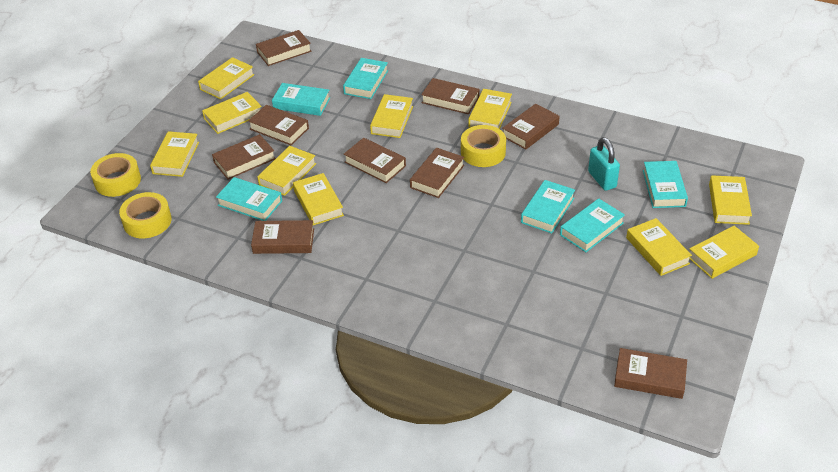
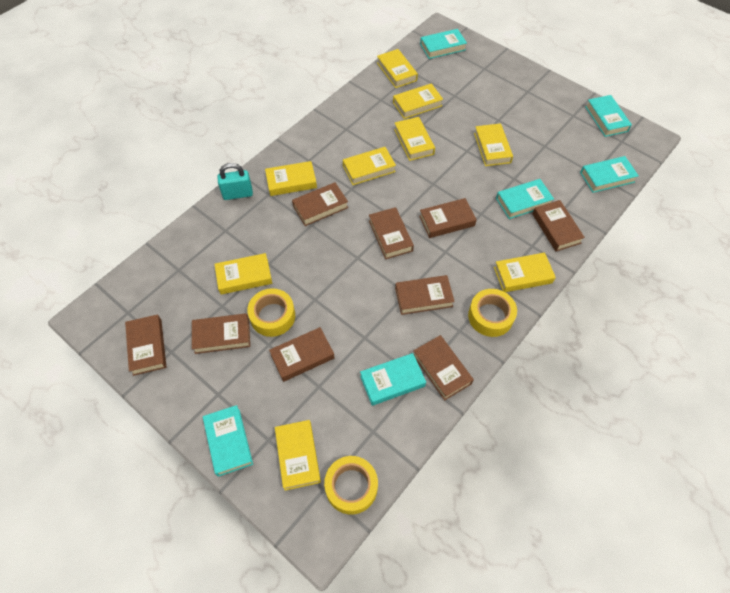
yellow book: [150,131,199,177] [198,57,254,99] [202,92,262,134] [257,146,316,196] [293,173,344,225] [370,94,413,138] [468,89,512,129] [626,218,692,276] [689,226,759,279] [709,175,752,225] = 10 -> [214,253,272,295] [265,161,317,196] [275,420,321,491] [343,147,396,185] [377,49,418,88] [393,83,443,119] [394,117,435,161] [474,123,513,166] [494,253,556,292] = 9

